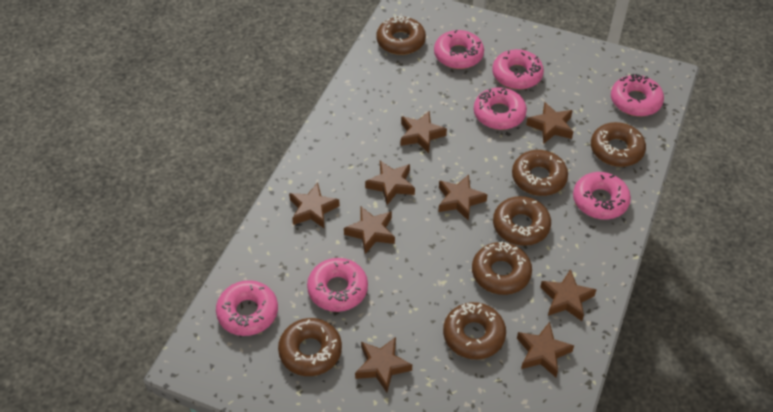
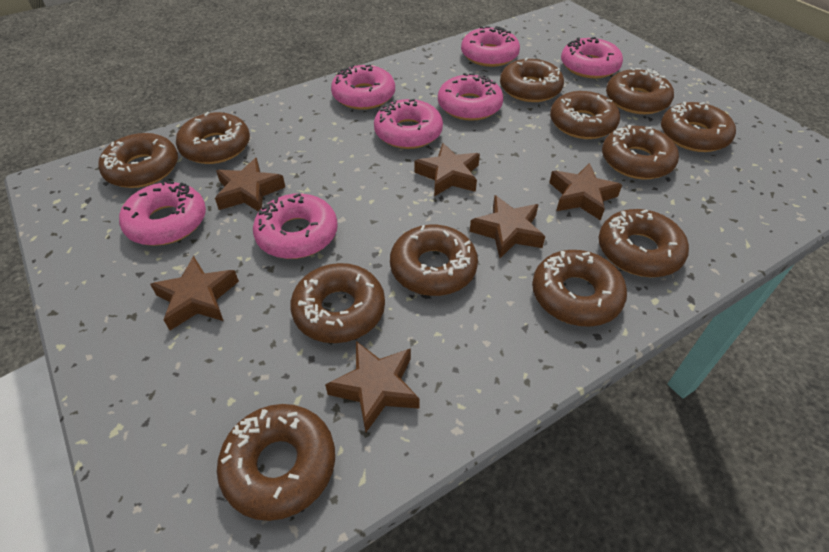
brown donut: [278,318,342,376] [376,16,426,55] [443,302,506,359] [472,241,532,295] [493,196,551,246] [512,150,568,196] [591,122,646,167] = 7 -> [98,133,178,188] [176,112,250,164] [217,404,335,521] [290,263,385,343] [390,225,478,296] [500,57,564,102] [532,250,627,327] [550,91,620,139] [599,209,689,277] [602,125,679,179] [606,67,674,114] [661,102,736,152] = 12
brown star: [289,182,340,228] [344,207,395,254] [355,337,412,393] [365,161,415,205] [401,111,447,153] [438,174,488,221] [517,322,574,377] [526,102,573,143] [540,269,597,321] = 9 -> [150,256,239,330] [215,158,285,212] [325,341,420,432] [414,143,480,196] [470,195,545,258] [549,163,622,221] = 6

